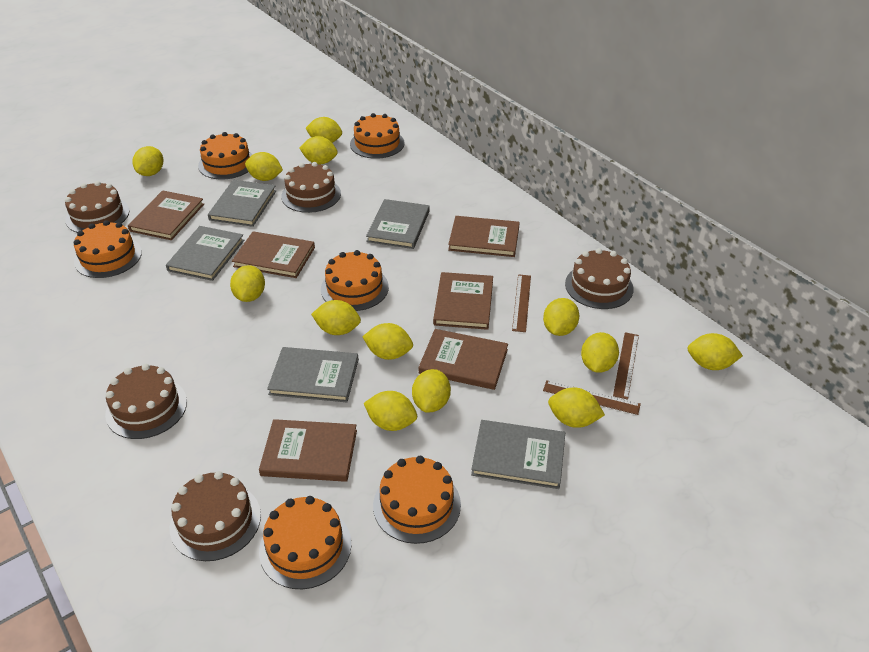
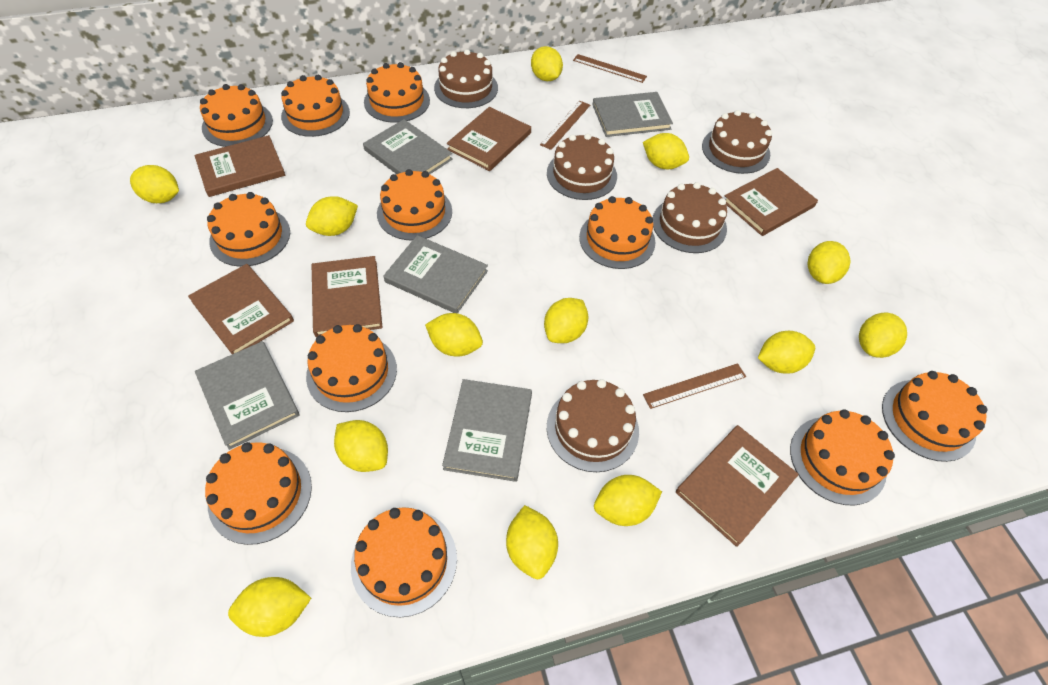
orange cake: [74,220,142,278] [198,132,253,180] [259,496,351,589] [321,250,389,311] [350,113,405,159] [373,456,461,544] = 6 -> [200,84,273,147] [205,442,312,545] [207,192,290,267] [281,75,350,137] [306,324,397,412] [351,507,457,617] [364,62,430,123] [377,169,452,240] [579,196,655,269] [790,409,895,505] [882,371,987,462] = 11

